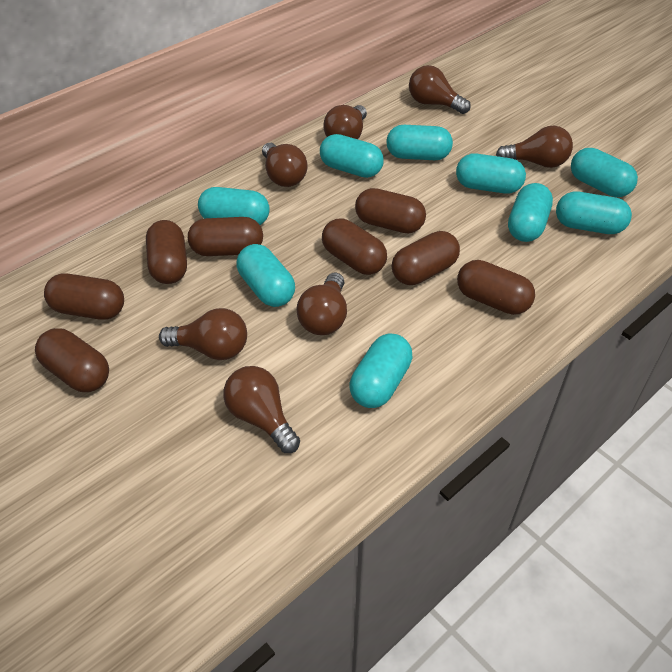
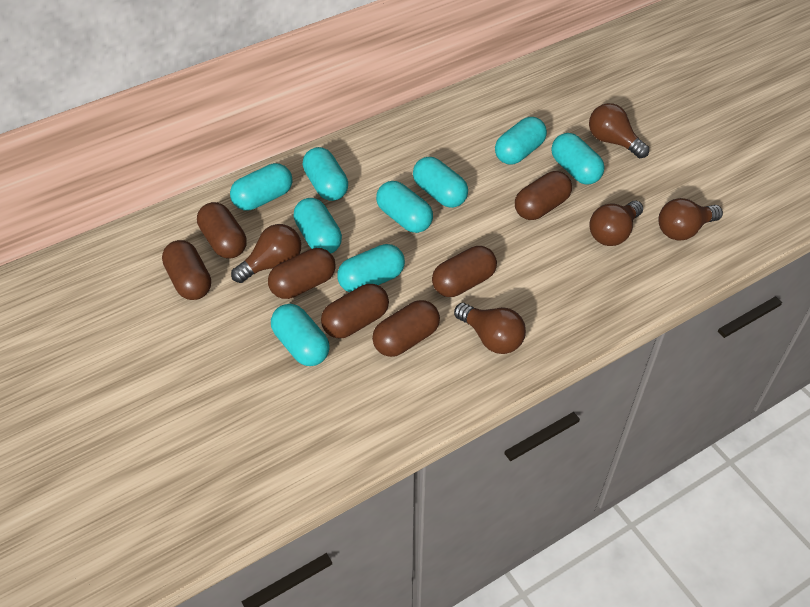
brown capsule: [35,328,109,392] [44,274,124,320] [146,220,187,284] [188,217,263,256] [322,219,387,275] [355,188,426,233] [392,231,460,285] [457,260,535,315] = 8 -> [162,240,211,300] [197,202,247,259] [268,248,336,299] [321,284,389,338] [372,300,440,357] [432,246,497,297] [515,171,572,220] = 7
brown light bulb: [159,308,247,360] [223,366,300,453] [262,143,307,187] [296,273,347,335] [323,105,367,139] [409,65,471,114] [496,126,573,168] = 7 -> [231,224,301,283] [454,303,526,354] [589,103,649,158] [589,201,643,246] [658,198,723,241] = 5

